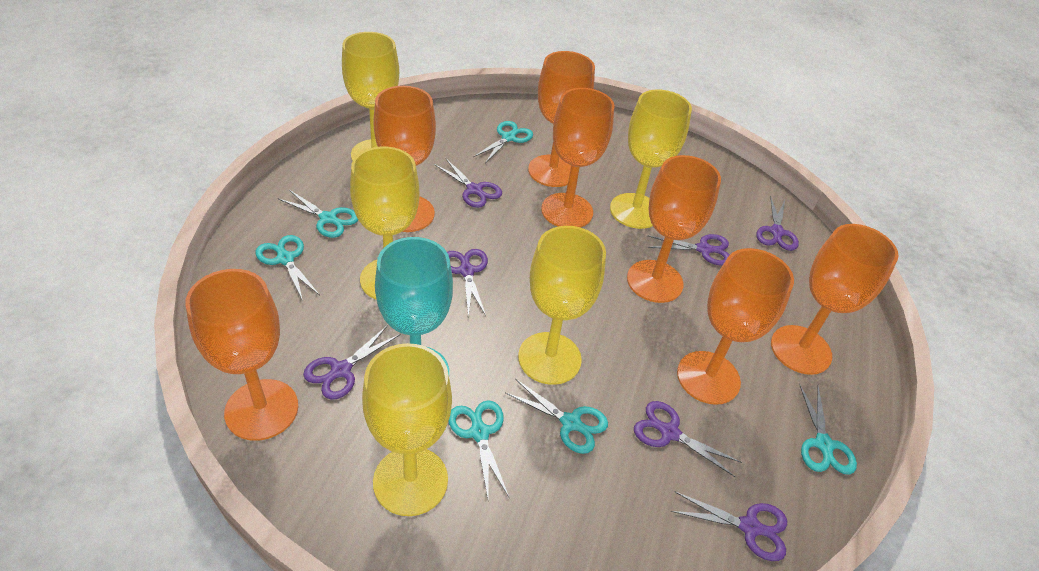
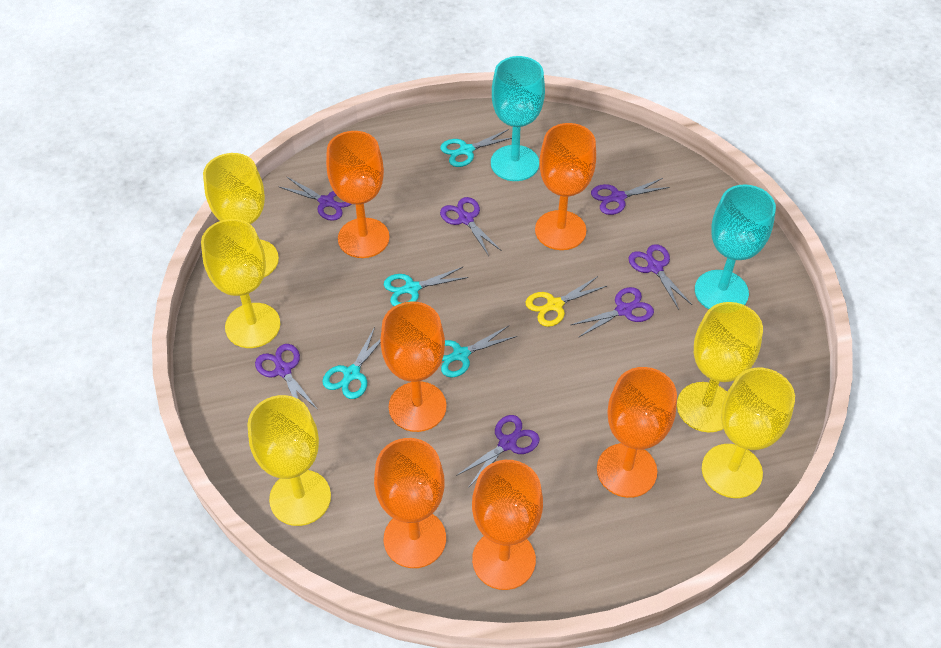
orange goblet: [185,269,298,441] [373,86,436,232] [528,51,595,187] [541,88,614,228] [627,155,721,303] [677,248,794,405] [771,224,898,375] = 7 -> [326,131,390,258] [374,438,446,568] [380,301,446,432] [472,460,543,590] [535,123,596,250] [597,367,677,498] = 6
turquoise goblet: [375,237,453,375] = 1 -> [491,56,545,181] [695,184,776,309] = 2
turquoise scissors: [256,235,320,301] [278,190,358,238] [448,400,509,498] [473,121,533,163] [505,379,608,454] [799,383,857,475] = 6 -> [322,327,381,399] [384,267,469,306] [440,129,512,167] [441,326,517,378] = 4
yellow scissors: none = 0 -> [525,276,607,327] = 1

